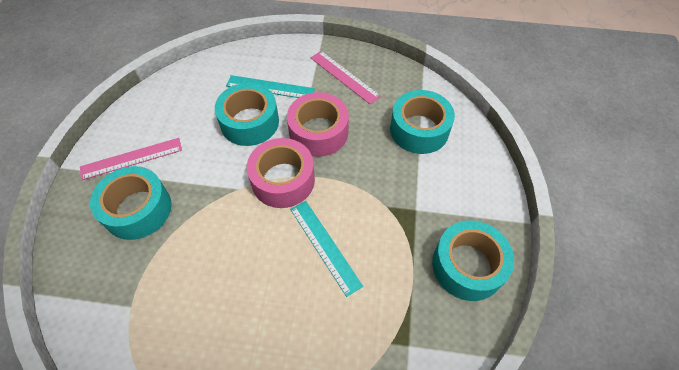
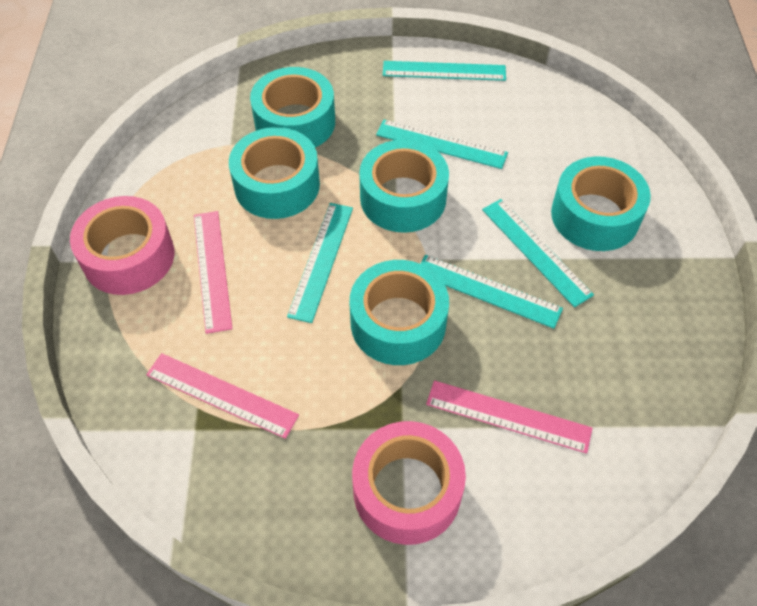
pink ruler: [80,138,182,180] [311,51,381,104] = 2 -> [146,353,299,439] [194,211,233,334] [426,380,593,454] = 3
turquoise ruler: [226,75,315,98] [290,201,363,297] = 2 -> [287,203,353,323] [376,119,508,169] [383,61,506,81] [420,255,563,329] [482,199,594,308] = 5
turquoise tape: [90,166,172,240] [215,83,279,146] [390,90,455,154] [432,220,514,301] = 4 -> [229,127,320,219] [250,67,335,147] [350,260,449,365] [359,140,449,233] [551,156,651,251] = 5

